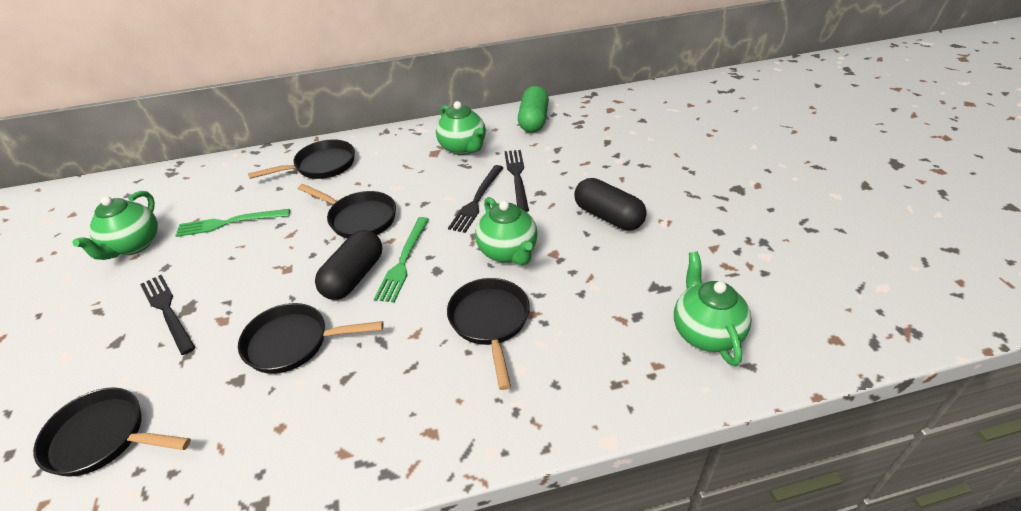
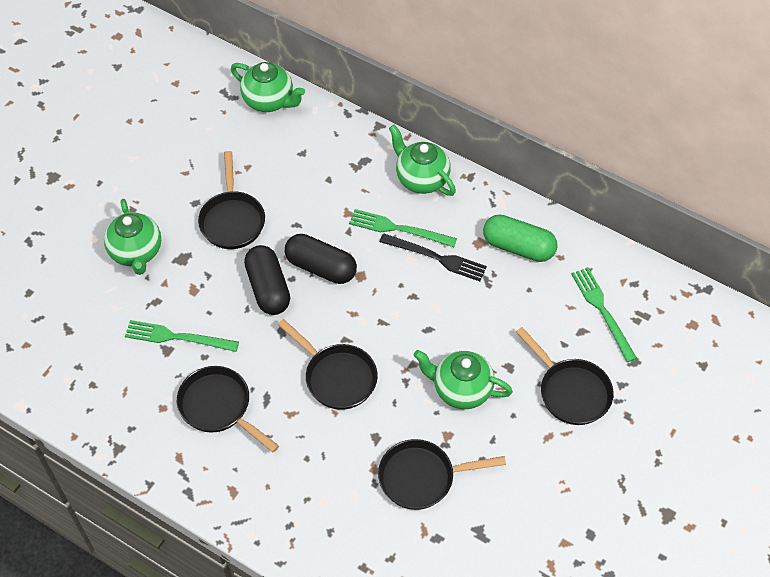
black fork: [140,275,196,355] [448,165,504,233] [505,150,529,212] = 3 -> [379,233,487,281] = 1
green fork: [175,209,290,237] [374,217,429,303] = 2 -> [125,320,239,352] [349,209,457,247] [571,267,637,362] = 3

